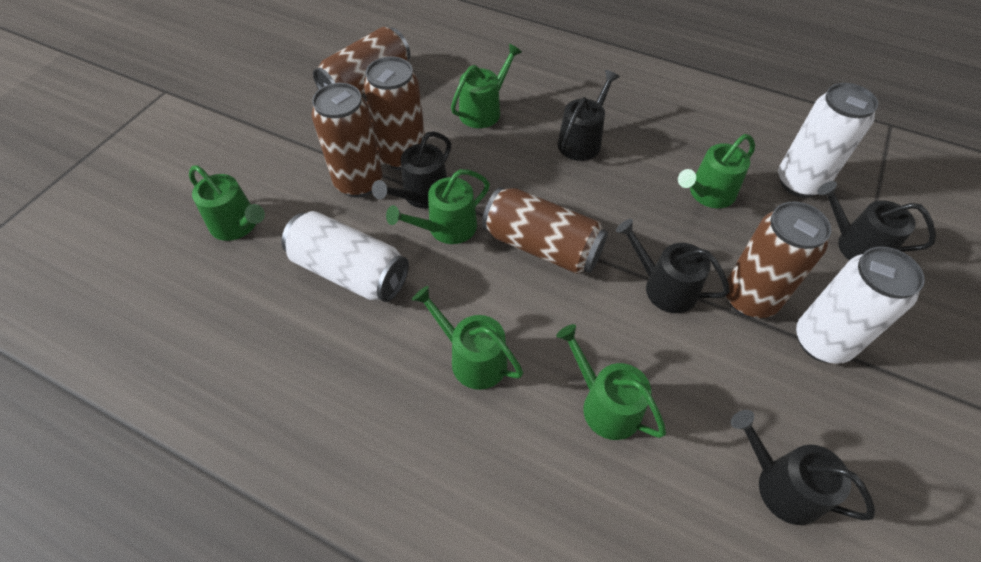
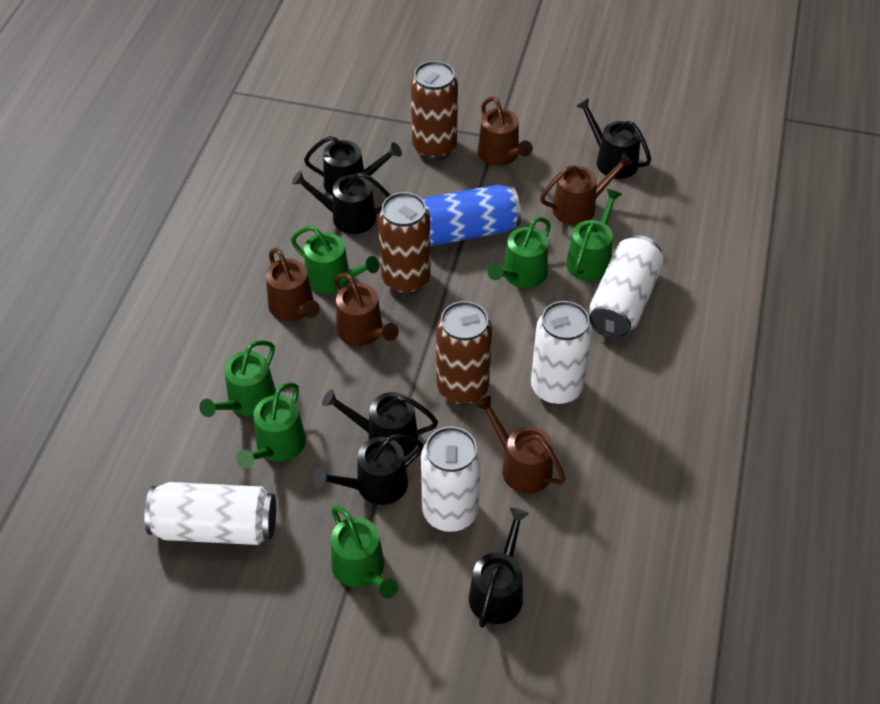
black watering can: [372,131,451,209] [558,70,620,161] [616,219,730,313] [731,410,875,525] [817,181,936,260] = 5 -> [292,171,390,234] [304,136,402,196] [313,435,424,505] [322,390,438,456] [469,508,529,628] [576,98,651,179] = 6
blue can: none = 0 -> [422,184,521,246] = 1
brown can: [311,83,383,197] [313,27,410,95] [364,57,425,170] [482,187,608,274] [726,201,831,318] = 5 -> [378,192,431,295] [411,61,458,160] [436,301,492,405] = 3
brown watering can: none = 0 -> [266,248,320,321] [334,273,399,346] [475,396,565,493] [478,96,533,166] [540,153,633,225] = 5
white can: [281,211,409,302] [778,83,878,197] [796,246,925,364] = 3 -> [144,482,276,545] [421,426,481,532] [531,301,592,405] [589,235,664,339] = 4

